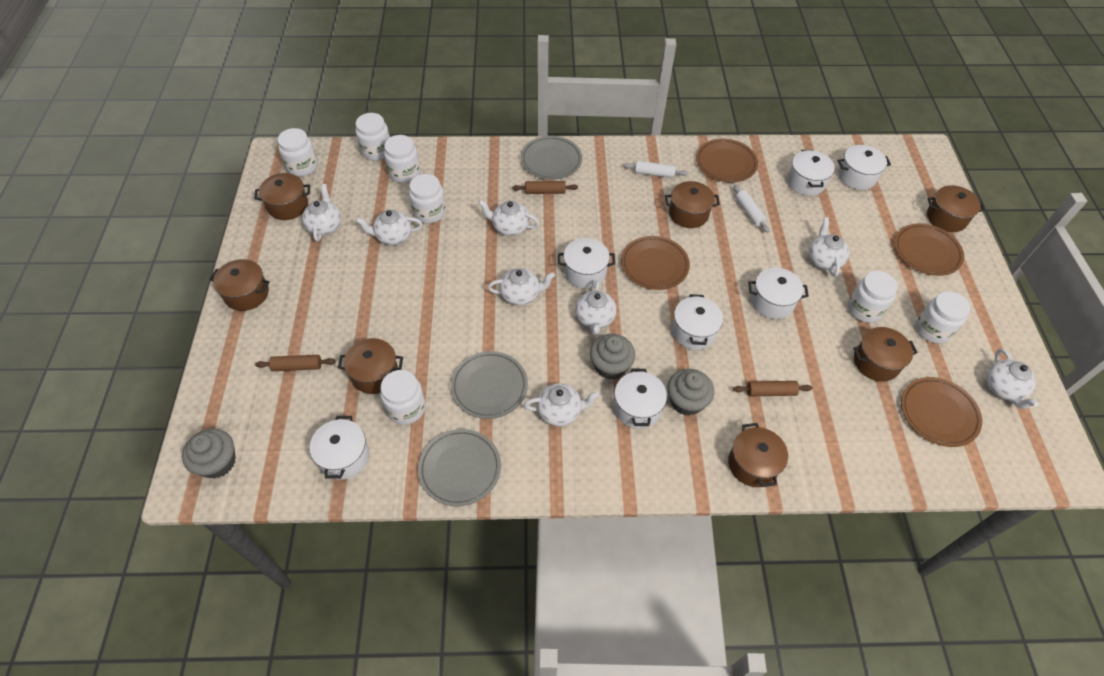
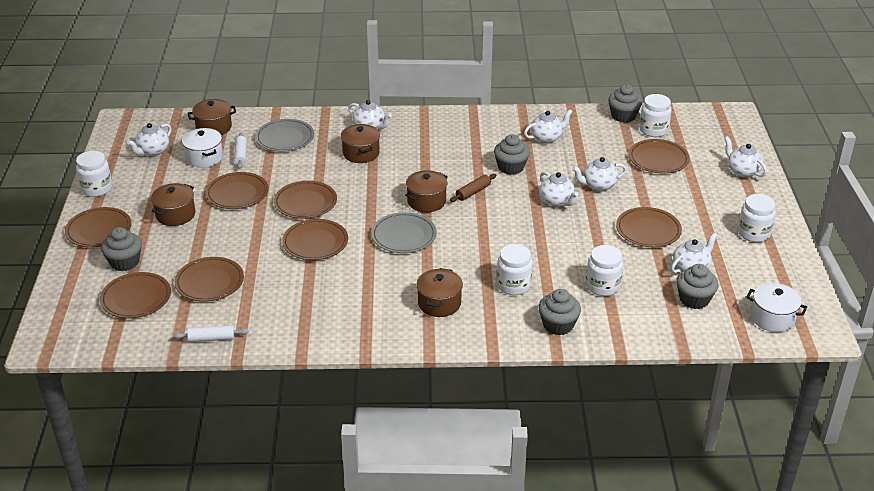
brown plate: [621,236,690,290] [696,138,758,182] [894,223,964,276] [901,377,982,447] = 4 -> [65,207,131,248] [100,272,171,318] [175,257,244,302] [205,172,269,209] [274,181,337,219] [282,219,348,260] [616,207,682,247] [629,139,690,174] = 8
brown pot: [209,259,270,311] [254,173,310,220] [338,338,403,394] [665,181,720,228] [728,423,788,487] [853,327,918,382] [927,185,985,232] = 7 -> [151,183,195,226] [188,99,236,135] [341,124,380,163] [405,170,448,212] [416,268,463,317] = 5
brown rolling pin: [255,355,335,371] [512,181,578,194] [733,381,813,396] = 3 -> [450,174,496,202] = 1
grey cupcake: [182,429,236,479] [590,334,635,379] [667,369,714,416] = 3 -> [101,227,142,271] [494,134,530,175] [538,289,581,335] [608,84,642,123] [676,264,718,309] = 5
grey plate: [418,429,501,507] [451,351,528,419] [521,136,582,180] = 3 -> [255,119,314,152] [371,212,437,253] = 2
white jar: [278,128,318,176] [356,113,390,160] [380,370,426,425] [384,135,420,183] [409,174,446,223] [848,271,898,323] [916,291,970,343] = 7 -> [76,151,112,197] [497,244,533,295] [586,245,623,296] [639,94,672,137] [738,194,776,242] = 5
white pot: [310,416,369,480] [558,238,615,288] [614,368,667,429] [672,294,723,350] [748,268,809,319] [787,150,835,196] [838,145,891,190] = 7 -> [182,128,223,168] [746,283,807,332] = 2
white teapot: [302,184,341,242] [356,210,423,245] [478,200,540,236] [488,268,555,306] [524,383,600,426] [576,281,617,335] [809,217,849,277] [986,349,1039,409] = 8 -> [127,123,172,156] [348,100,392,129] [524,109,573,144] [539,172,578,207] [572,157,627,191] [671,233,717,273] [724,136,767,177] = 7

